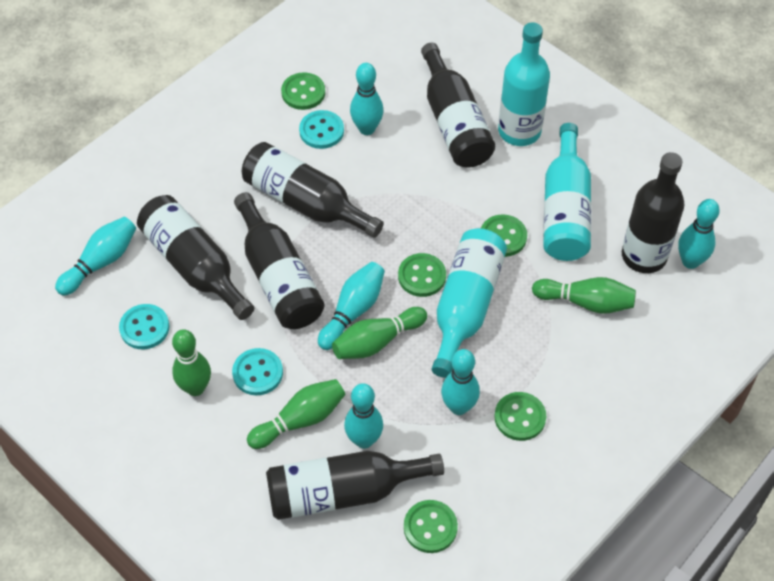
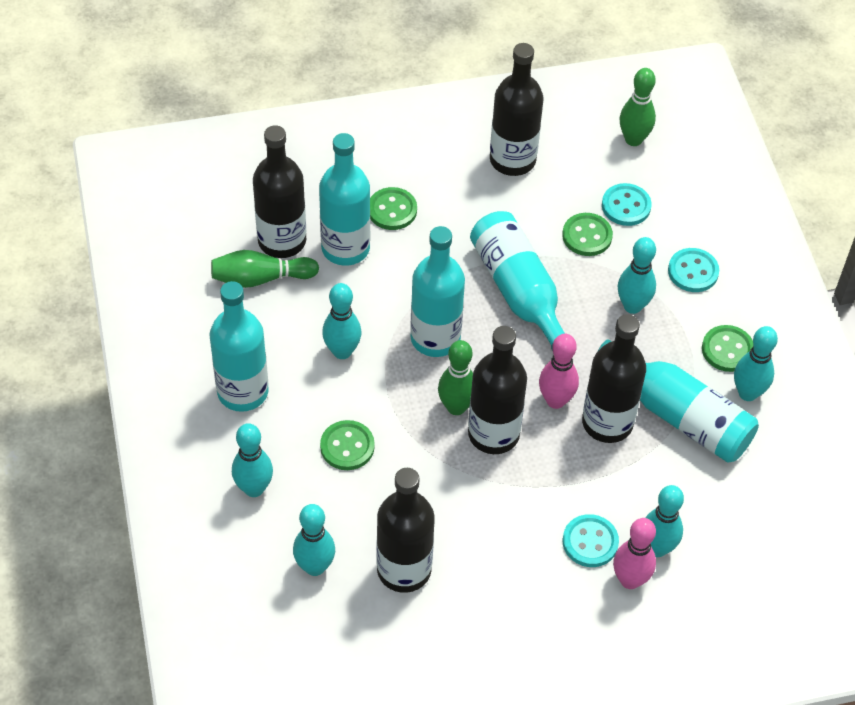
black bottle: [137,195,254,320] [234,192,325,329] [242,142,384,238] [266,451,444,520] [421,43,495,168] [622,152,684,273] = 6 -> [253,125,306,258] [377,468,435,593] [468,326,527,454] [490,43,543,176] [582,314,646,443] = 5
green bowling pin: [172,329,211,396] [247,379,346,449] [332,307,427,359] [532,277,636,314] = 4 -> [211,250,319,288] [438,340,473,415] [619,68,656,146] = 3
green button: [281,72,325,110] [398,253,446,297] [404,500,458,553] [481,214,527,257] [494,392,546,441] = 5 -> [320,420,375,470] [370,187,417,230] [562,213,613,256] [702,325,753,372] = 4
pink bowling pin: none = 0 -> [539,334,579,409] [613,518,656,589] = 2
turquoise bottle: [432,228,507,378] [498,22,550,146] [543,123,591,261] = 3 -> [209,281,269,412] [319,133,370,266] [410,226,465,357] [470,211,565,351] [597,339,759,463] = 5

